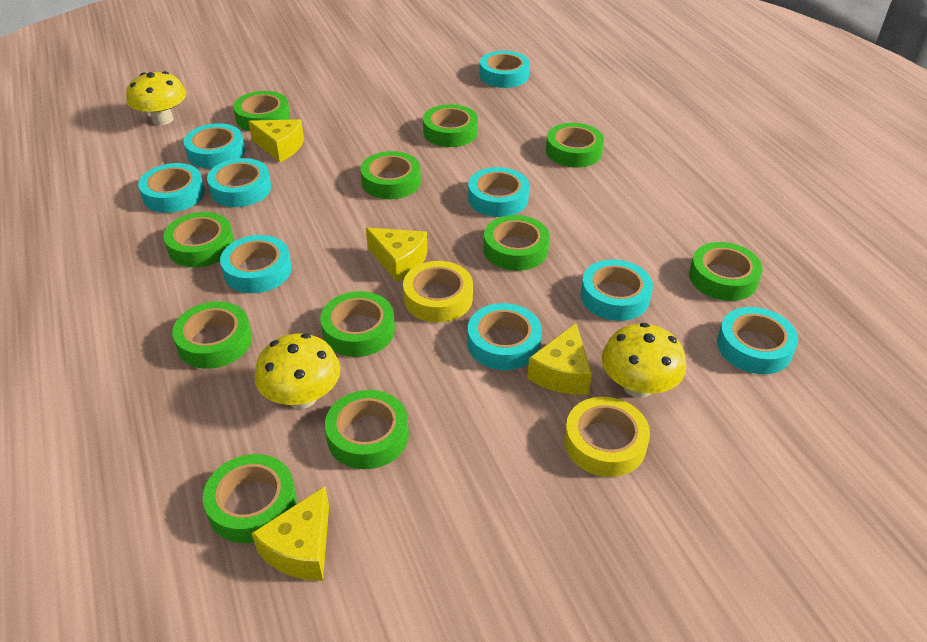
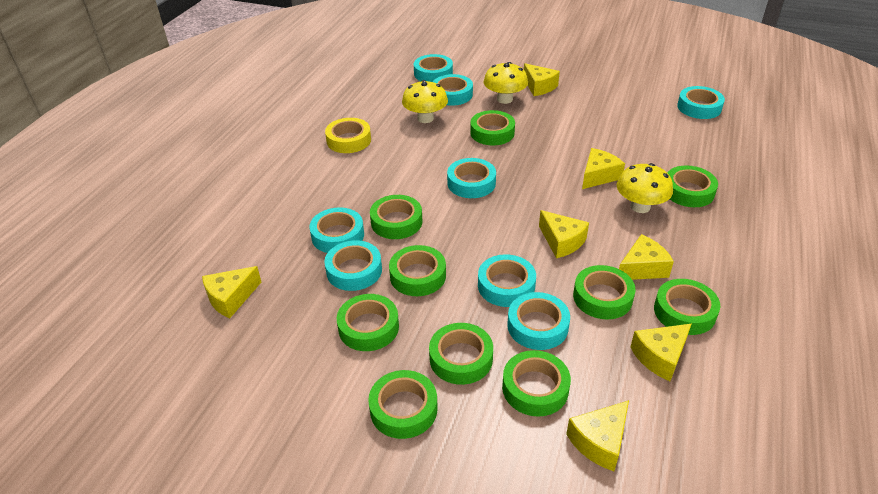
green tape: [164,212,234,267] [172,302,252,369] [203,454,297,543] [233,91,290,131] [320,291,395,357] [325,390,409,469] [361,151,421,199] [423,104,478,147] [484,215,550,271] [546,123,604,168] [689,242,763,301] = 11 -> [337,294,399,351] [368,370,438,439] [370,195,422,239] [389,245,446,296] [429,323,493,385] [470,110,515,146] [502,350,571,417] [573,265,636,320] [654,279,720,335] [667,165,718,207] = 10
turquoise tape: [138,163,205,213] [184,123,245,169] [207,158,271,207] [220,235,292,293] [467,303,542,370] [468,167,529,217] [480,51,530,88] [580,260,653,321] [717,307,798,374] = 9 -> [309,207,364,253] [324,240,382,291] [414,54,453,82] [433,74,473,106] [447,158,496,198] [478,254,536,307] [507,292,570,350] [677,86,725,119] = 8
yellow cheese: [248,119,304,162] [251,486,329,581] [366,228,428,282] [527,323,592,395] = 4 -> [202,266,261,318] [524,63,560,96] [539,210,589,258] [566,400,629,471] [582,148,625,189] [619,234,674,280] [630,324,691,381] = 7
yellow tape: [403,261,473,322] [564,397,650,477] = 2 -> [325,118,371,153] = 1

